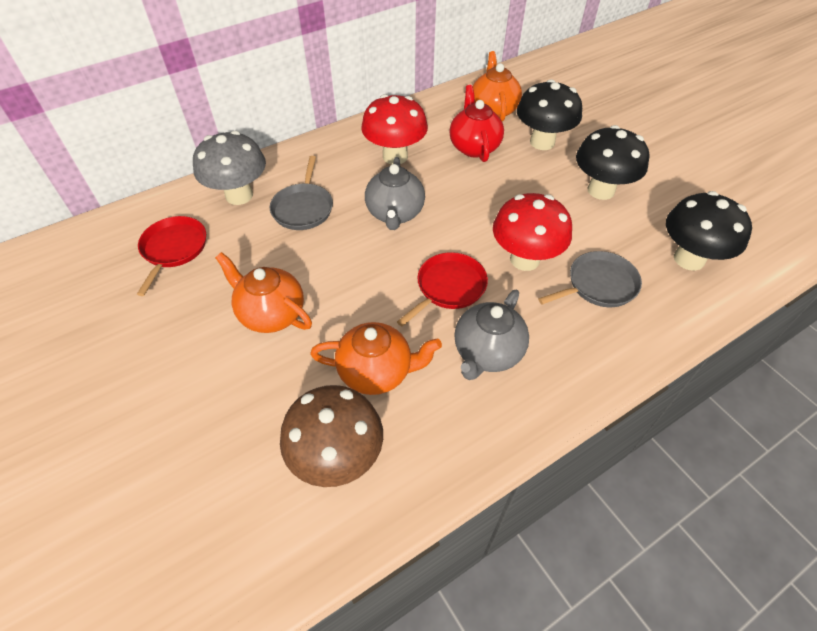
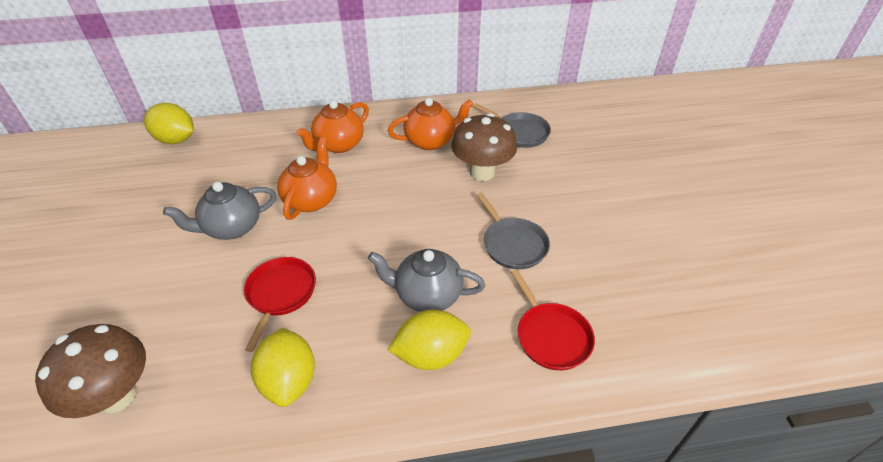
black mushroom: [517,79,582,150] [576,125,649,200] [666,191,752,271] = 3 -> none = 0
brown mushroom: [280,385,383,487] = 1 -> [35,324,146,418] [451,113,517,181] = 2
grey mushroom: [193,131,266,205] = 1 -> none = 0
red mushroom: [361,94,428,164] [493,193,572,271] = 2 -> none = 0
red teapot: [449,85,504,162] = 1 -> none = 0
yellow lemon: none = 0 -> [144,103,194,144] [251,328,315,407] [388,310,471,370] = 3

